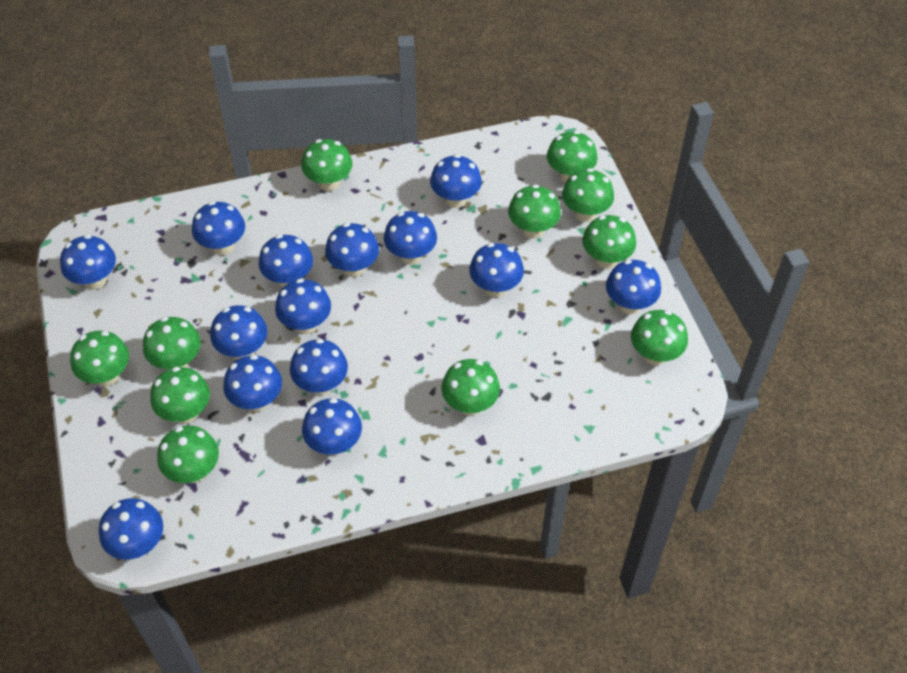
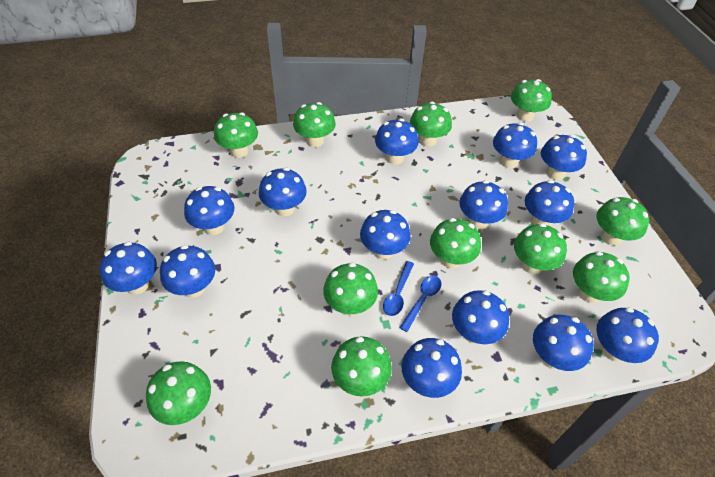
blue spoon: none = 0 -> [383,261,414,316] [399,276,441,332] = 2

